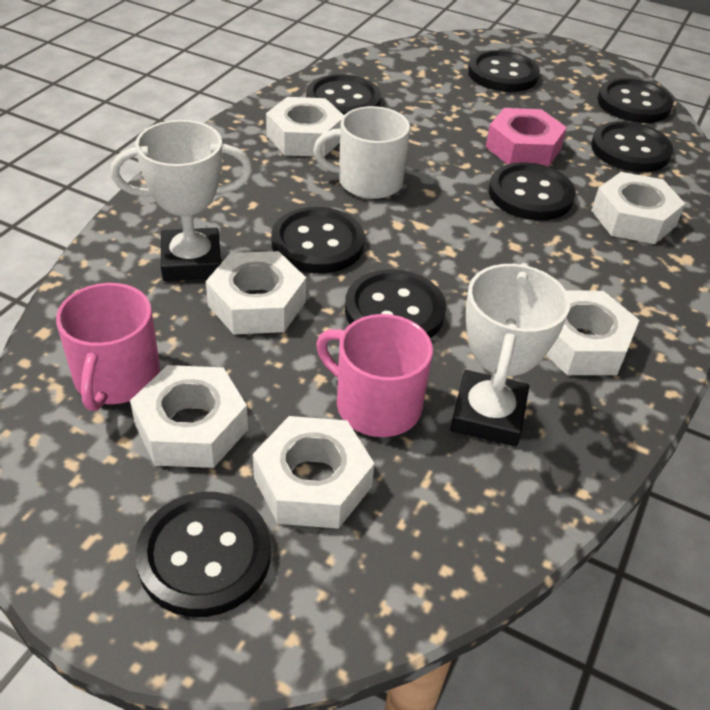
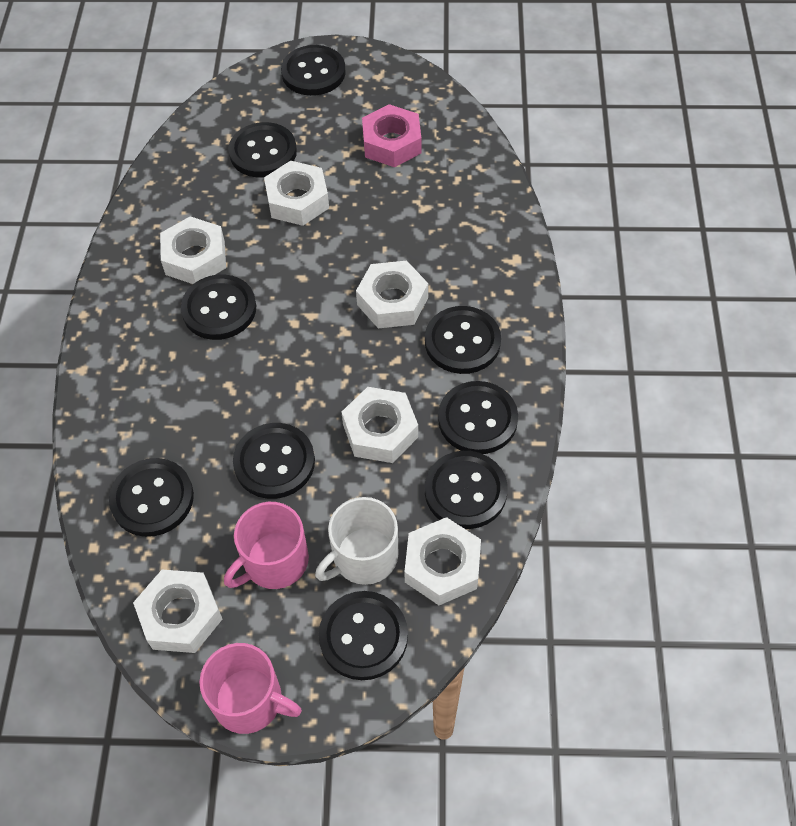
black button: [135,492,271,617] [271,207,365,274] [306,74,381,115] [345,269,446,338] [468,50,540,92] [489,162,576,221] [591,121,673,172] [597,78,673,123] = 8 -> [109,458,194,537] [181,274,256,340] [228,122,297,178] [233,423,315,499] [281,45,345,96] [319,591,408,680] [425,306,501,374] [425,451,508,529] [438,381,518,454] = 9
white trophy: [111,120,252,281] [450,263,570,447] = 2 -> none = 0

